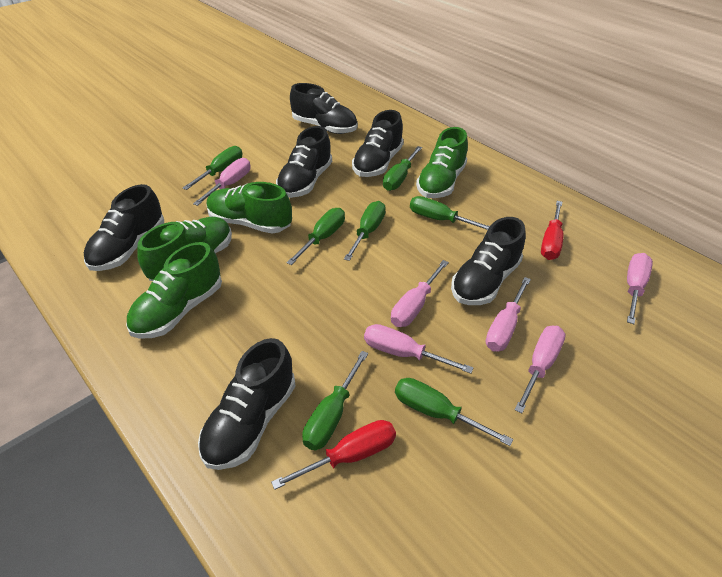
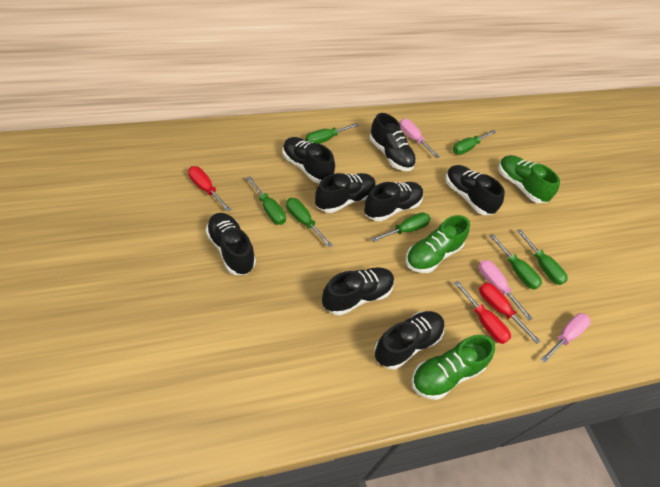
black shoe: [84,184,164,271] [198,338,296,470] [276,126,332,198] [290,83,357,134] [352,110,404,177] [451,217,526,305] = 6 -> [206,213,256,275] [282,137,335,183] [315,173,376,213] [322,267,394,316] [364,182,423,221] [370,113,416,171] [374,311,444,370] [445,165,505,215] = 8
green shoe: [126,242,222,339] [137,217,232,281] [207,182,292,234] [416,127,468,198] = 4 -> [406,215,470,273] [411,335,495,400] [498,155,560,203] = 3
pink screwdriver: [193,158,250,206] [364,324,473,374] [391,260,449,327] [486,277,531,352] [515,326,566,413] [627,253,653,324] = 6 -> [400,119,440,158] [479,260,533,321] [541,313,591,363] = 3
red screwdriver: [271,420,396,490] [541,201,563,260] = 2 -> [188,166,231,212] [454,281,511,344] [479,282,541,344] = 3

